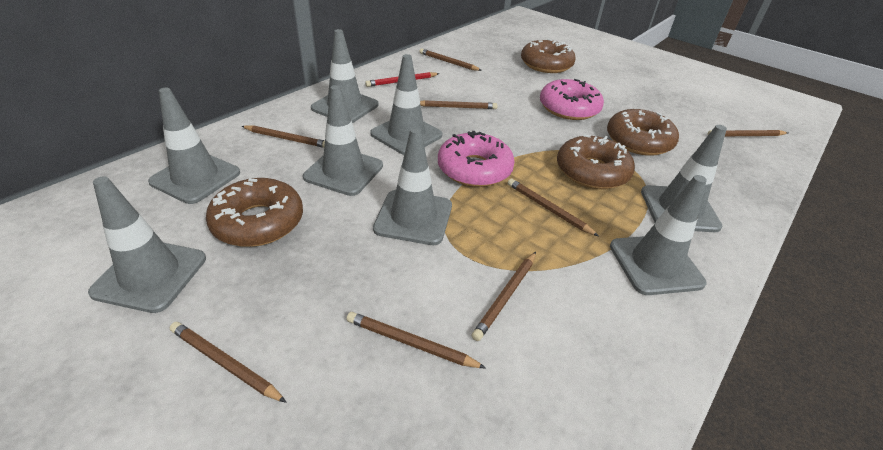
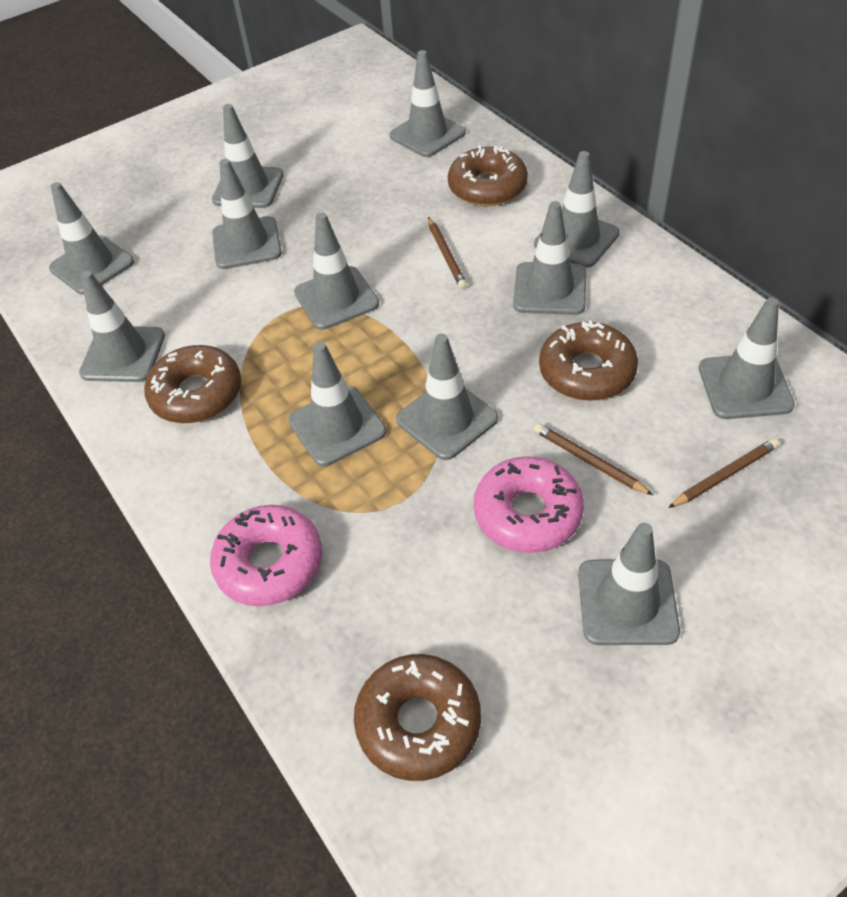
brown pencil: [169,322,287,403] [242,125,325,148] [347,312,486,368] [419,48,482,71] [420,100,498,109] [471,252,536,341] [508,178,599,236] [708,130,788,136] = 8 -> [428,217,467,289] [534,423,653,495] [668,438,779,508] = 3
grey traffic cone: [88,176,206,313] [148,88,240,204] [303,85,383,196] [311,29,379,123] [370,54,442,155] [373,127,452,245] [610,175,707,295] [641,125,727,232] = 8 -> [49,182,134,295] [79,271,165,382] [212,104,284,208] [212,159,282,269] [288,342,386,466] [294,213,379,330] [390,50,466,157] [396,334,498,460] [513,201,586,315] [534,151,620,268] [578,523,680,645] [699,298,795,419] = 12
red pencil: [365,72,440,87] = 1 -> none = 0

